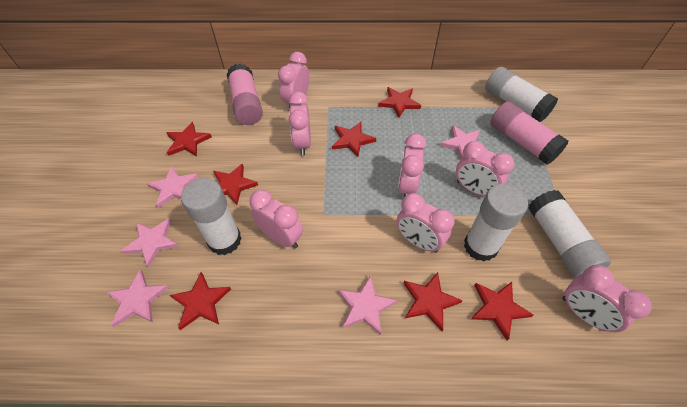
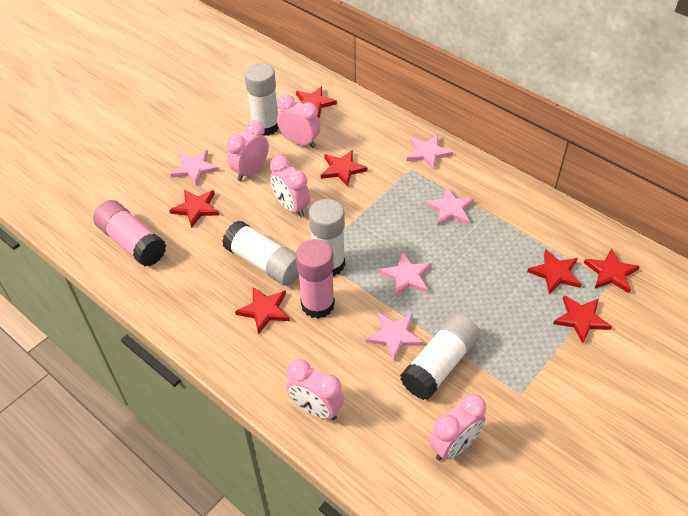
pink clock: [250,190,303,248] [278,52,309,110] [289,92,311,156] [396,193,455,253] [398,134,426,197] [456,141,515,196] [562,265,652,332] = 7 -> [227,120,269,181] [270,155,310,217] [277,94,321,148] [286,359,344,420] [429,394,486,461] = 5

